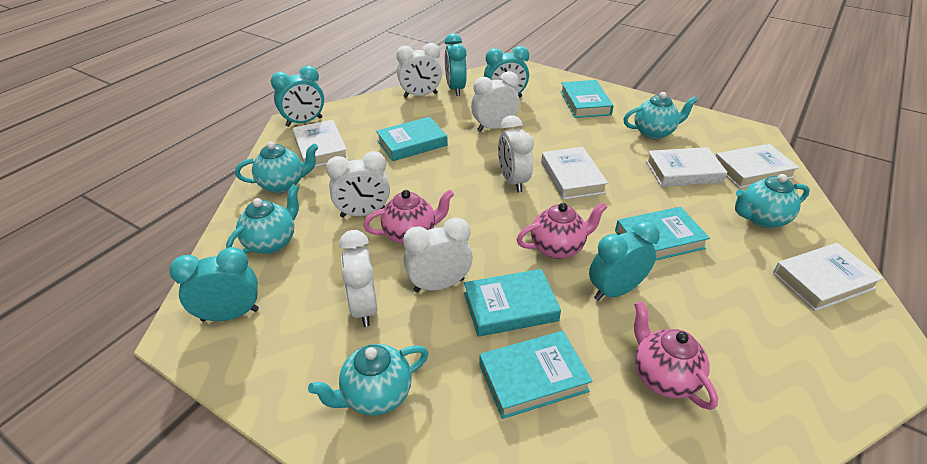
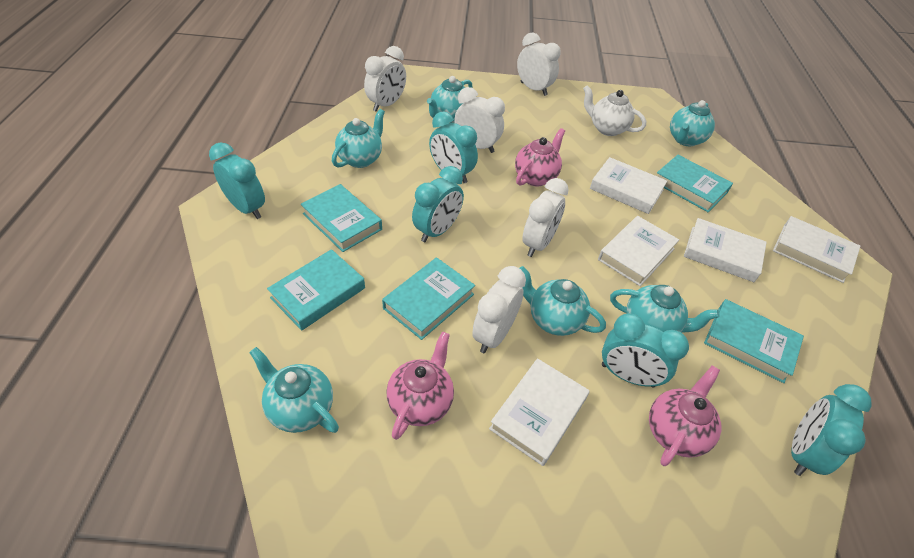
turquoise teapot: [226,184,299,254] [235,142,318,193] [308,344,429,415] [624,92,698,139] [735,174,810,228] = 5 -> [249,347,339,433] [332,109,385,168] [427,76,472,123] [520,266,606,336] [610,285,720,333] [670,100,715,146] = 6
white clock: [326,151,390,218] [339,230,378,327] [396,43,442,98] [403,218,473,292] [471,71,519,132] [498,115,534,192] = 6 -> [364,46,406,112] [454,87,505,153] [472,266,526,353] [517,32,561,96] [522,178,569,257] = 5
white teapot: none = 0 -> [583,85,646,136] = 1

